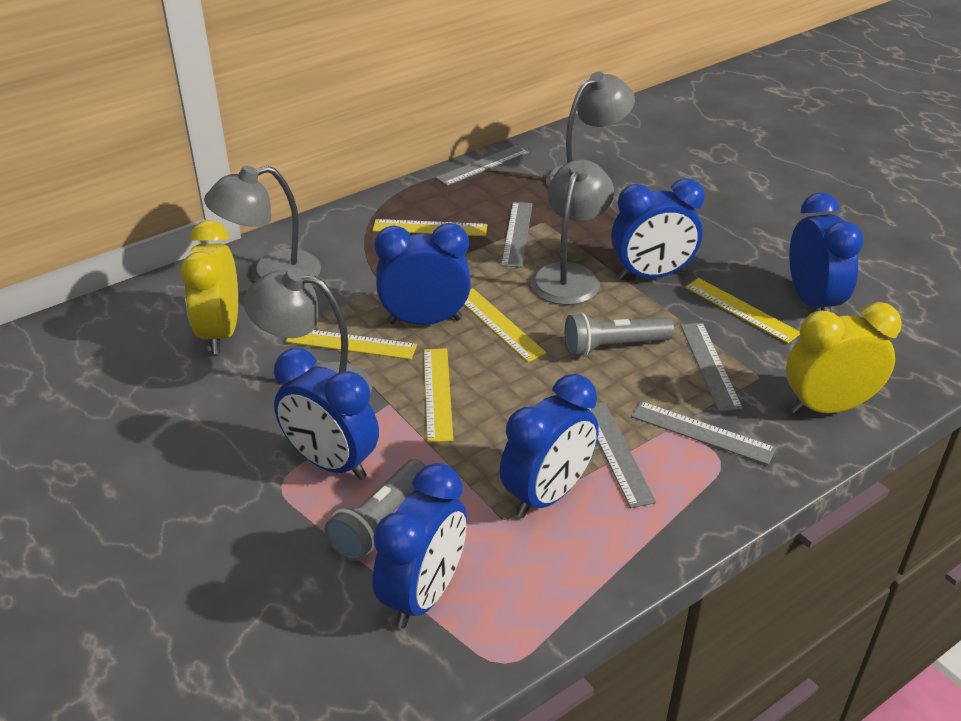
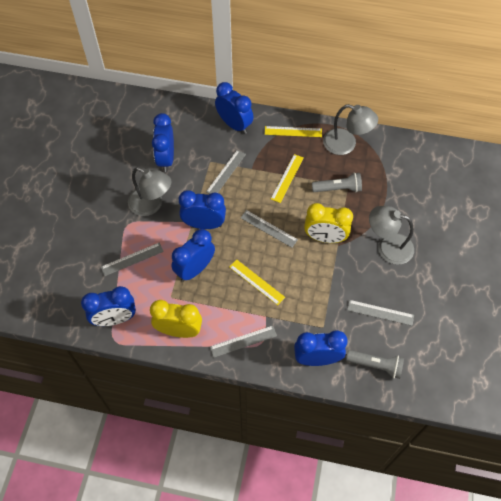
grey lamp: [204,166,321,281] [243,268,373,394] [531,159,614,305] [546,72,635,187] = 4 -> [128,167,172,216] [323,104,378,155] [369,206,414,265] = 3
yellow ruler: [286,330,417,360] [372,219,487,236] [424,348,453,443] [464,288,547,362] [685,278,800,344] = 5 -> [229,259,285,305] [265,126,322,137] [271,154,303,203] = 3

